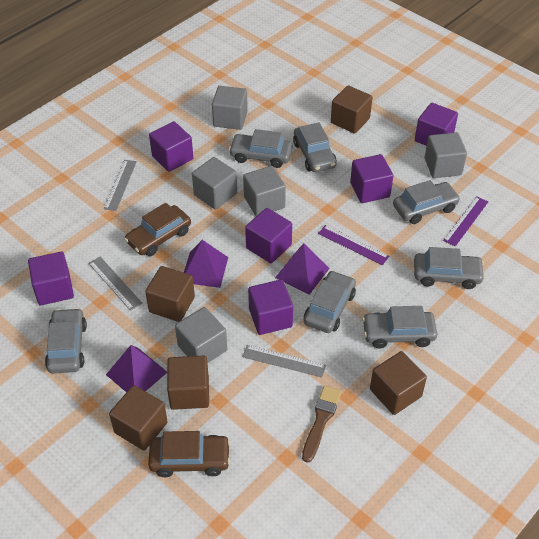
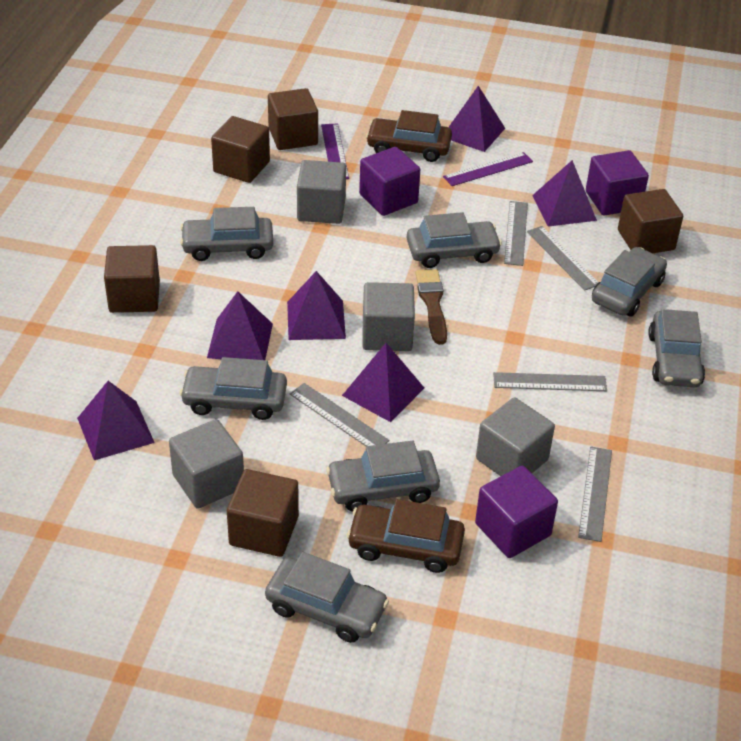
grey cube: [175,307,227,363] [192,157,237,210] [212,86,248,130] [243,166,286,216] [425,132,467,178] = 5 -> [169,419,244,509] [297,160,346,224] [362,282,415,351] [476,397,555,476] = 4
grey ruler: [89,257,143,311] [104,160,137,211] [242,345,326,377] = 3 -> [290,383,389,446] [493,372,607,391] [504,201,528,266] [527,226,599,290] [578,447,612,542] = 5
purple cube: [28,252,74,305] [149,121,193,172] [245,208,292,263] [248,279,293,335] [350,154,393,203] [415,103,458,146] = 6 -> [359,147,420,216] [475,466,558,558] [586,150,649,216] = 3
purple pyramid: [106,345,167,392] [184,240,228,288] [275,243,330,295] = 3 -> [77,381,155,460] [207,291,273,360] [287,271,346,340] [342,343,424,422] [449,86,505,152] [532,160,597,227] = 6

